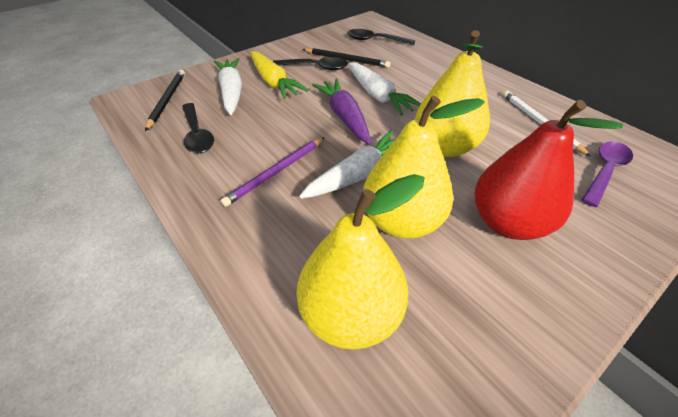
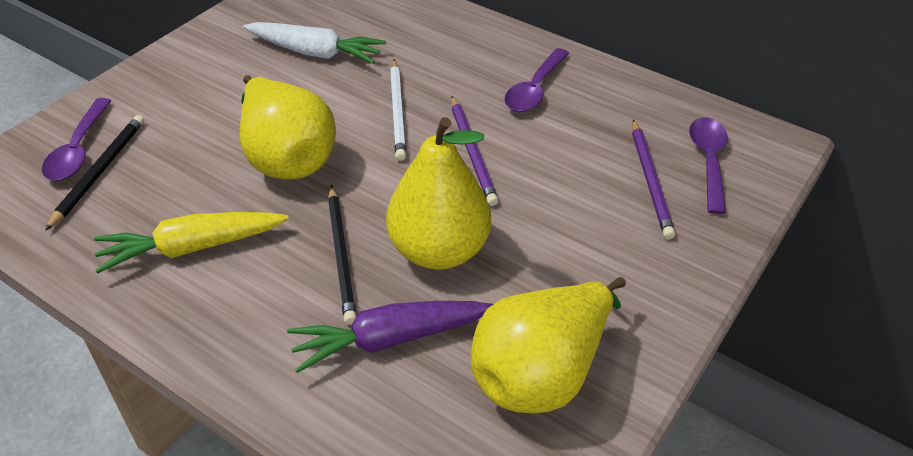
black spoon: [182,103,214,153] [273,57,348,70] [348,29,415,45] = 3 -> none = 0
purple pencil: [221,137,325,207] = 1 -> [451,96,498,206] [632,119,675,239] = 2
purple spoon: [582,141,633,207] = 1 -> [42,98,111,181] [505,48,569,112] [689,117,728,214] = 3
red pear: [475,100,623,240] = 1 -> none = 0
white carrot: [214,58,242,115] [299,130,396,199] [349,62,421,116] = 3 -> [243,22,386,64] = 1

